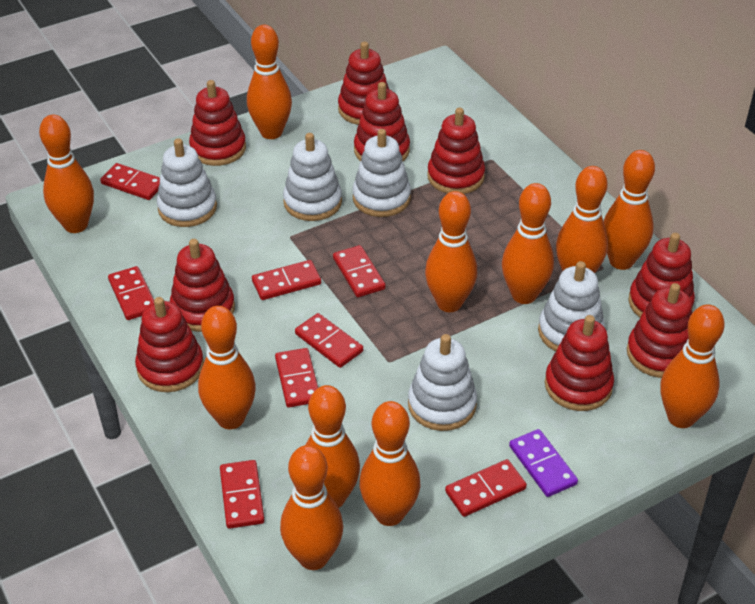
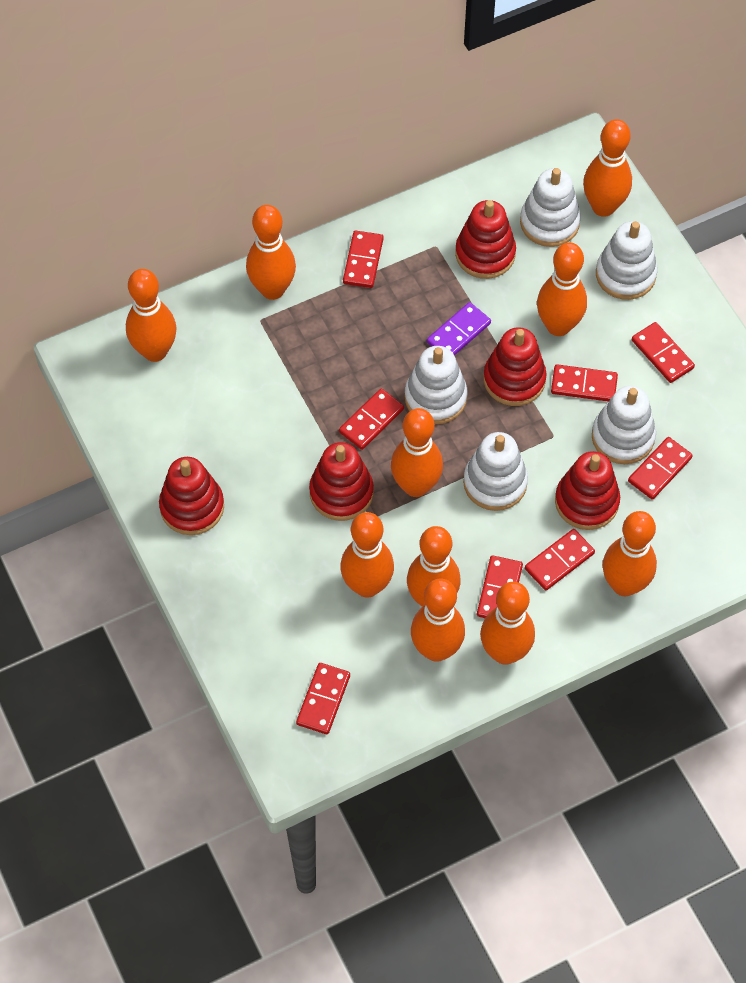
orange bowling pin: [39,115,94,233] [198,306,256,429] [247,25,292,139] [280,445,343,570] [306,385,360,508] [359,401,420,526] [425,191,477,312] [502,183,554,304] [556,166,608,273] [603,150,655,270] [660,305,725,428] = 11 -> [126,269,177,362] [246,205,296,300] [340,512,394,598] [391,408,443,497] [407,526,461,607] [411,579,465,662] [480,582,535,665] [537,242,587,336] [583,119,632,217] [602,511,657,596] = 10
red stacking toy: [135,297,204,392] [170,239,235,332] [189,80,246,166] [338,42,389,125] [354,82,410,161] [427,108,485,194] [545,315,614,411] [627,283,692,378] [629,233,695,318] = 9 -> [159,457,224,535] [309,442,374,521] [455,200,516,279] [483,327,547,406] [555,451,620,530] = 5

